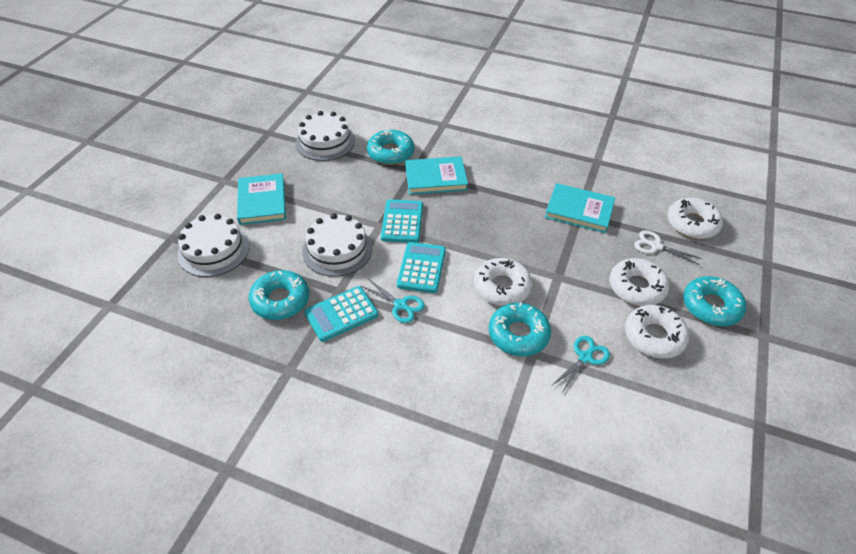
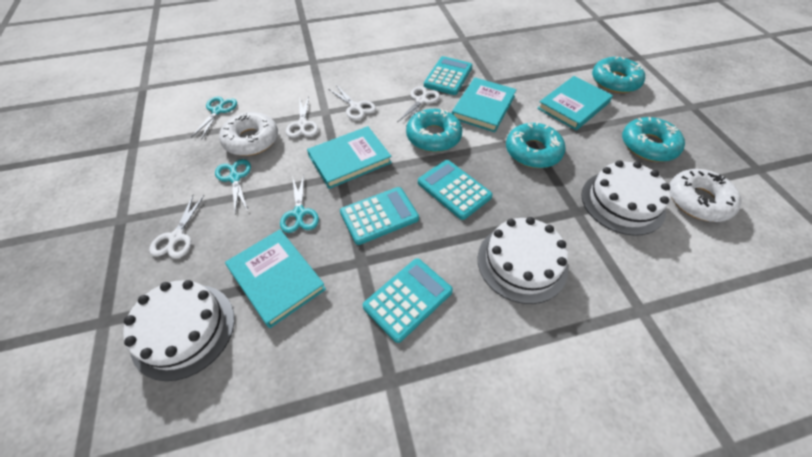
turquoise book: [237,173,286,225] [405,156,468,195] [545,183,615,233] = 3 -> [225,229,326,328] [307,126,392,189] [452,77,517,132] [537,76,613,130] = 4
turquoise calculator: [304,286,378,342] [381,199,423,243] [397,242,446,293] = 3 -> [340,187,419,245] [363,258,453,343] [418,160,493,220] [424,56,472,95] = 4
turquoise scissors: [361,279,425,323] [551,336,610,393] = 2 -> [191,97,237,140] [215,159,251,213] [280,174,319,233] = 3
white donut: [474,258,532,306] [609,258,669,306] [625,305,689,359] [667,198,723,239] = 4 -> [219,112,278,156] [669,169,742,222] = 2
white scissors: [634,230,702,265] = 1 -> [149,195,204,259] [286,96,318,138] [328,84,376,120] [398,86,440,126] = 4

